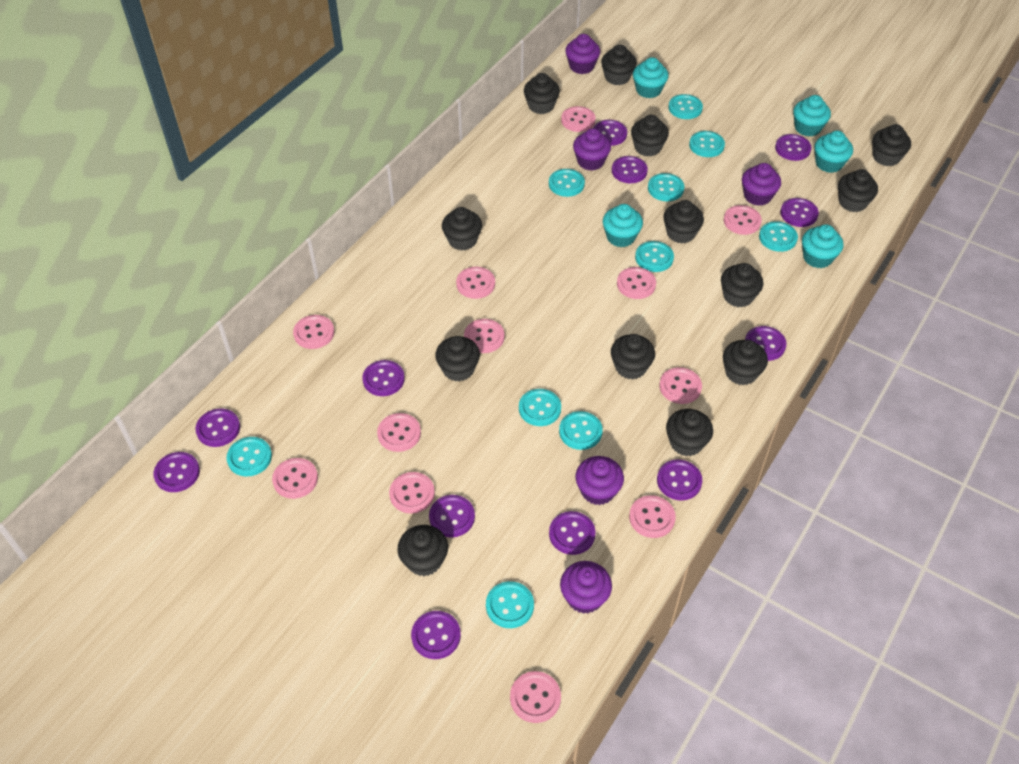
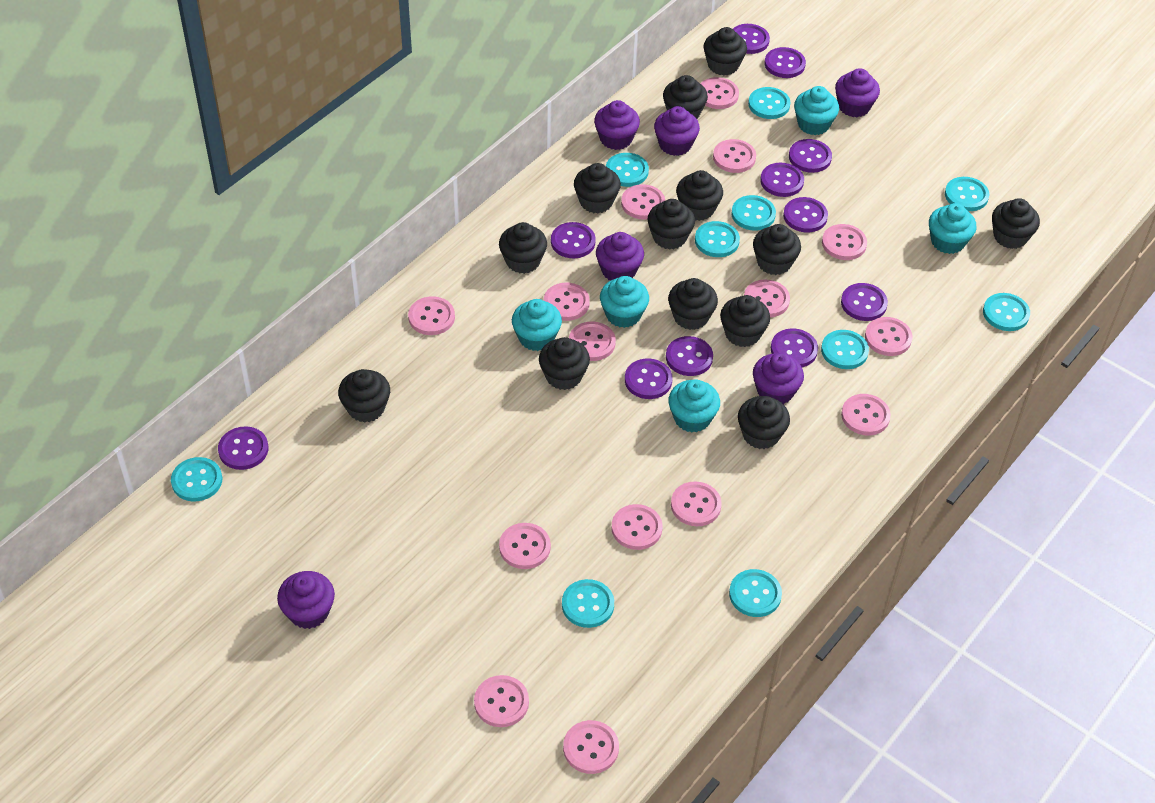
pink button: [272,458,318,499] [293,315,334,349] [377,413,421,452] [389,472,435,514] [456,267,495,299] [464,319,505,353] [510,671,561,723] [561,106,596,132] [617,267,656,299] [629,495,676,538] [659,367,702,404] [724,205,762,235] = 12 -> [408,296,455,335] [474,675,529,727] [499,523,551,569] [544,282,590,321] [563,720,619,774] [569,322,616,361] [611,504,663,550] [621,184,665,220] [671,482,722,526] [700,77,739,109] [713,139,756,173] [744,280,790,318] [822,224,867,260] [841,394,891,435] [865,317,912,356] = 15
purple button: [153,452,200,492] [195,408,240,447] [362,360,405,396] [411,611,461,659] [429,495,475,537] [549,511,595,555] [593,120,627,146] [612,156,648,183] [657,460,702,501] [745,326,786,361] [775,134,812,161] [780,198,819,227] = 12 -> [218,426,268,470] [551,222,596,258] [625,359,672,399] [666,336,713,376] [733,24,770,54] [761,163,804,197] [765,47,806,78] [771,328,818,367] [783,197,828,232] [789,139,832,173] [841,283,888,321] = 11
purple cupcake: [560,561,612,614] [565,34,600,74] [573,128,611,171] [575,456,624,505] [742,163,781,206] = 5 -> [277,571,335,629] [594,100,640,150] [596,232,644,280] [654,106,700,156] [753,353,804,404] [835,68,880,117] = 6

